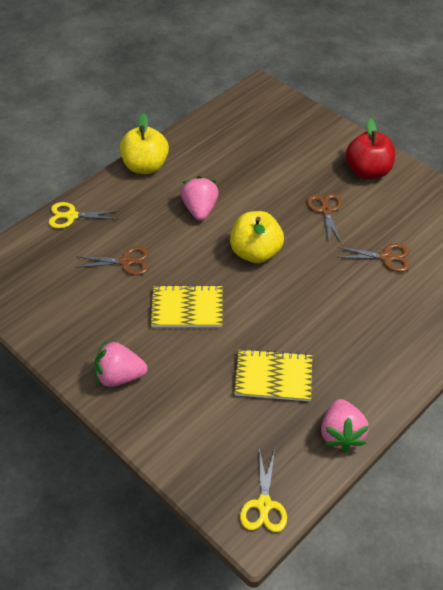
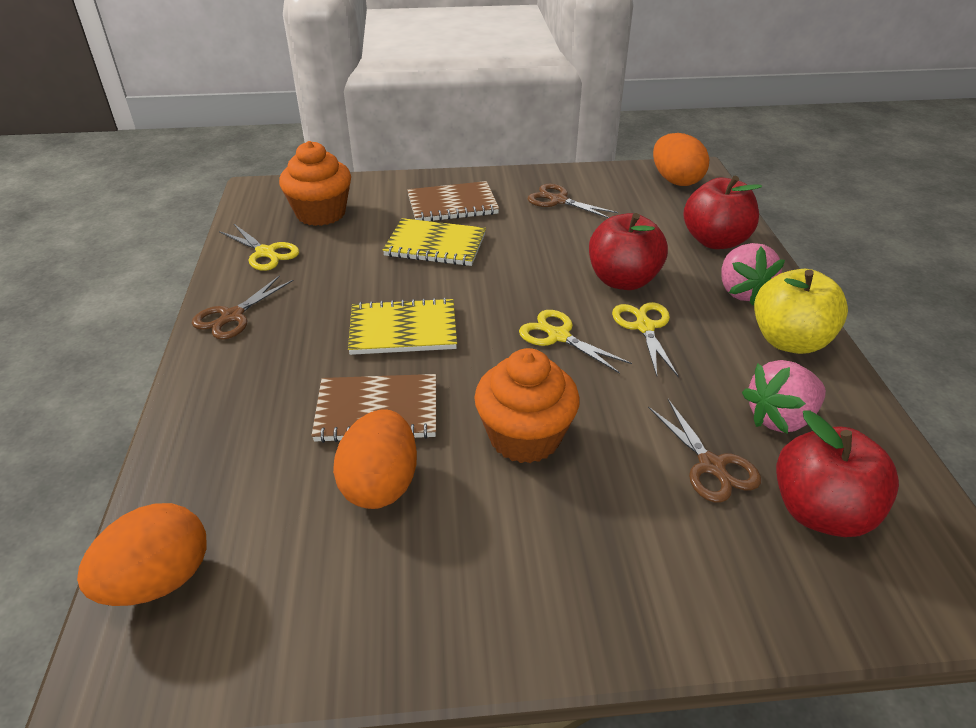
brown notebook: none = 0 -> [311,374,436,443] [407,181,499,222] = 2
orange cupcake: none = 0 -> [279,141,351,226] [474,348,580,463] = 2
orange egg: none = 0 -> [77,503,207,606] [333,409,417,509] [653,133,709,186] = 3
pink strawberry: [94,340,148,387] [181,176,219,221] [321,399,369,453] = 3 -> [721,243,785,306] [742,360,826,434] = 2
red apple: [346,118,395,179] = 1 -> [589,213,668,290] [683,176,762,249] [776,410,899,537] = 3
yellow apple: [120,113,169,174] [230,211,284,263] = 2 -> [754,269,848,354] = 1
yellow scissors: [49,202,118,228] [240,448,287,532] = 2 -> [219,224,299,271] [519,310,632,374] [612,302,679,377] = 3

